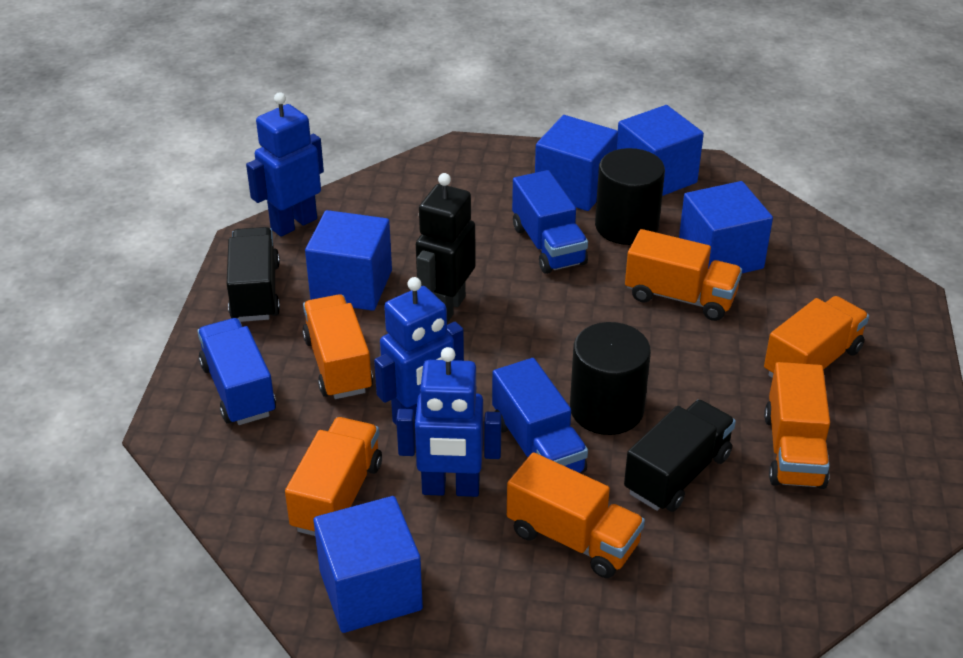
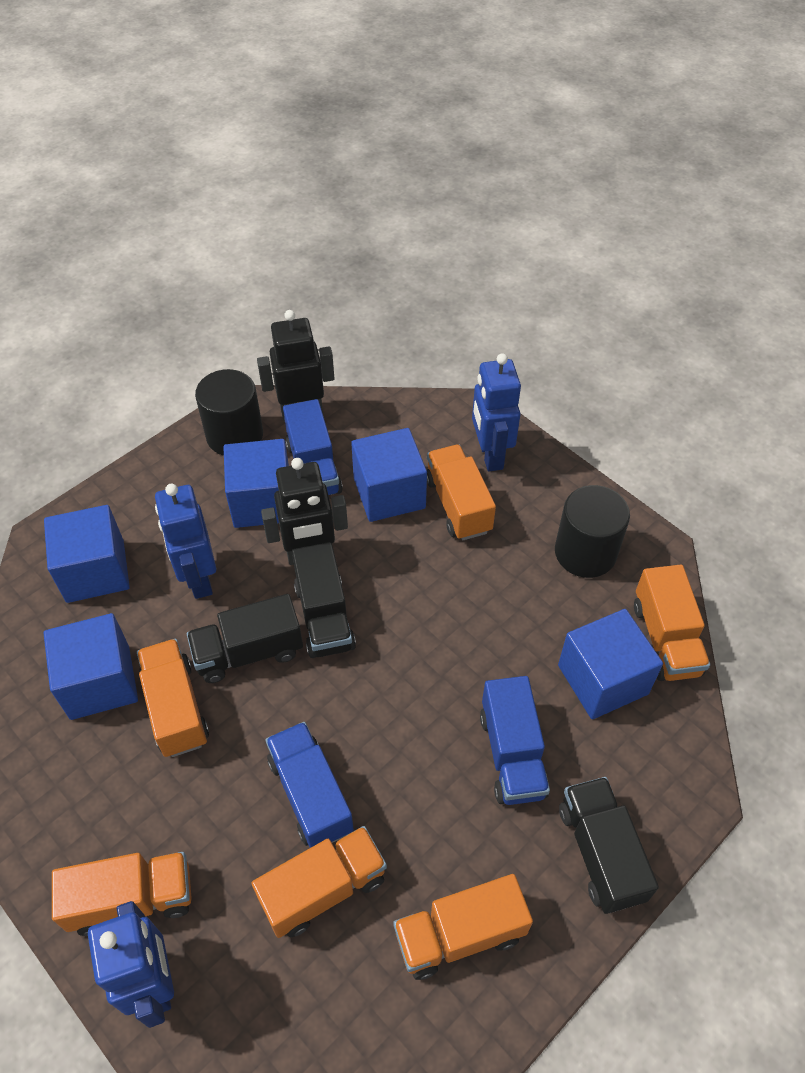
black robot: [416,173,475,323] = 1 -> [257,310,335,422] [261,458,348,565] = 2
black truck: [227,227,280,322] [624,400,736,512] = 2 -> [187,594,303,683] [292,542,356,658] [559,777,659,914] = 3

